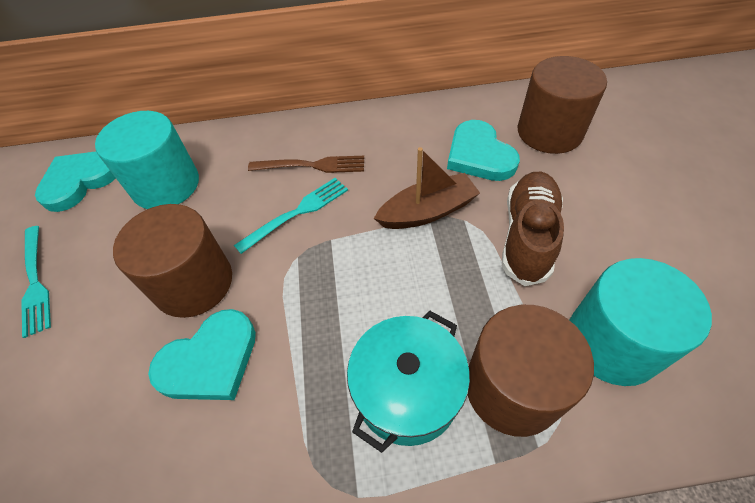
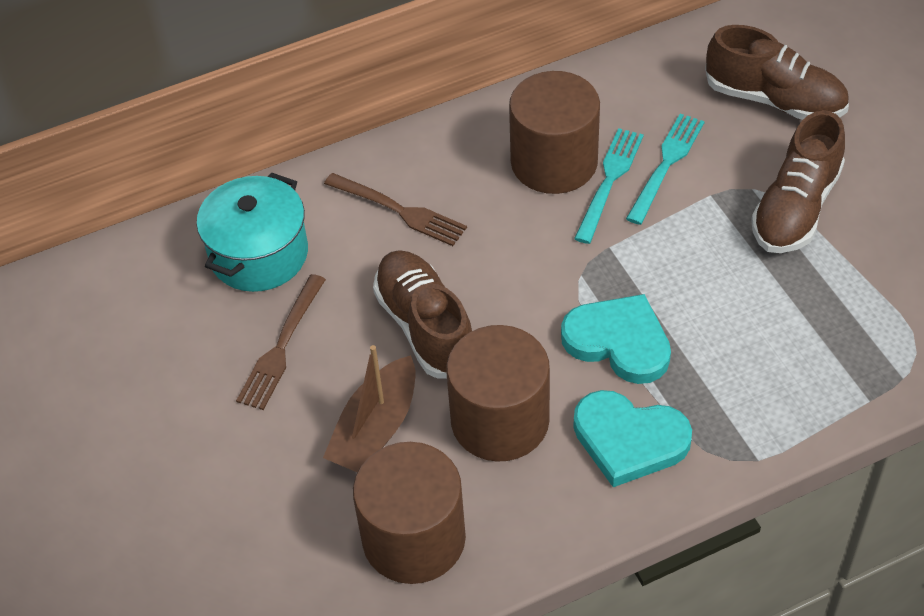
brown fork: [248,156,364,173] = 1 -> [236,274,326,410] [324,173,467,246] = 2
brown shoe: [502,172,564,286] = 1 -> [373,250,472,379] [705,25,849,120] [751,110,845,253] = 3
turquoise cylinder: [95,111,199,209] [570,258,712,386] = 2 -> none = 0
turquoise heart: [35,151,116,212] [148,309,256,400] [447,120,520,181] = 3 -> [561,294,671,384] [573,390,692,487] = 2

